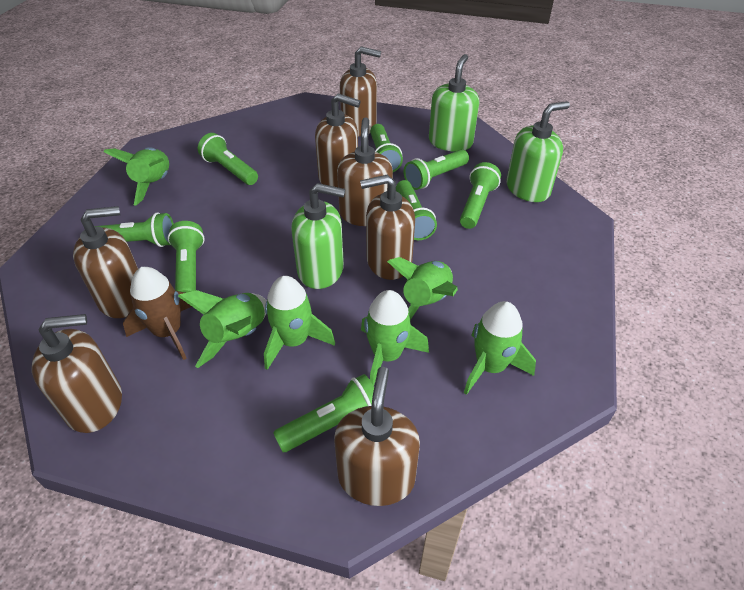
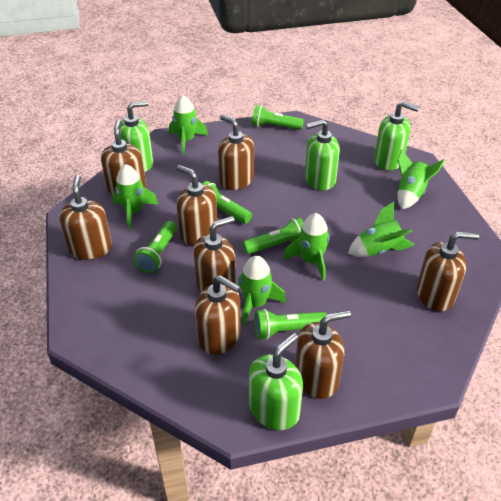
brown rocket: [123,267,192,360] = 1 -> none = 0
brown soap dispenser: [32,314,122,433] [73,206,138,318] [315,93,361,187] [334,367,420,506] [337,117,393,226] [340,46,381,137] [360,175,415,280] = 7 -> [59,175,112,260] [101,120,146,196] [176,165,218,245] [193,216,236,293] [195,275,241,355] [218,114,254,190] [295,310,351,399] [417,231,479,311] = 8
green flashlight: [98,212,174,247] [168,221,205,293] [198,133,258,185] [273,374,374,452] [370,124,403,172] [396,180,437,240] [404,149,469,190] [460,162,501,229] = 8 -> [134,221,177,273] [202,181,252,224] [243,217,304,254] [252,105,304,130] [254,309,327,340] = 5
green soap dispenser: [291,183,345,289] [429,54,479,152] [507,101,570,202] = 3 -> [120,101,153,172] [249,333,303,430] [305,119,340,190] [374,101,419,170] = 4

